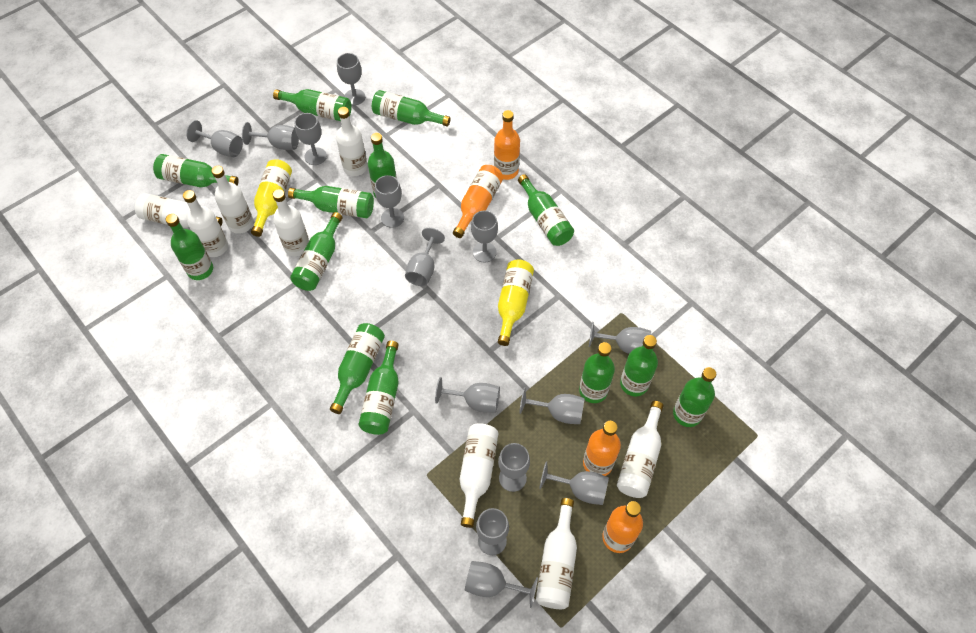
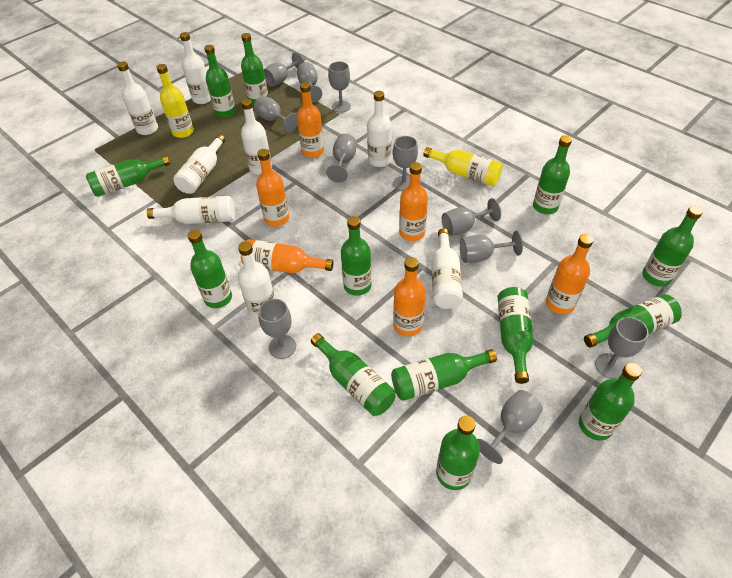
grey goblet: [186,120,243,157] [242,122,299,150] [295,113,327,165] [337,53,365,105] [375,175,404,228] [405,228,445,286] [435,377,500,413] [465,561,538,608] [471,210,498,262] [476,508,509,555] [498,443,530,492] [519,387,585,424] [539,461,609,505] [589,322,651,354] = 14 -> [254,96,298,133] [258,299,296,359] [264,52,304,87] [297,62,322,103] [326,134,357,182] [328,62,351,113] [393,136,418,191] [442,198,501,236] [460,231,523,263] [477,390,543,464] [595,317,649,379] = 11
orange bottle: [453,165,503,238] [494,110,520,180] [583,421,621,476] [602,501,643,553] = 4 -> [241,239,334,273] [256,149,289,227] [297,82,324,158] [393,257,426,337] [399,162,428,241] [546,234,594,314] = 6

